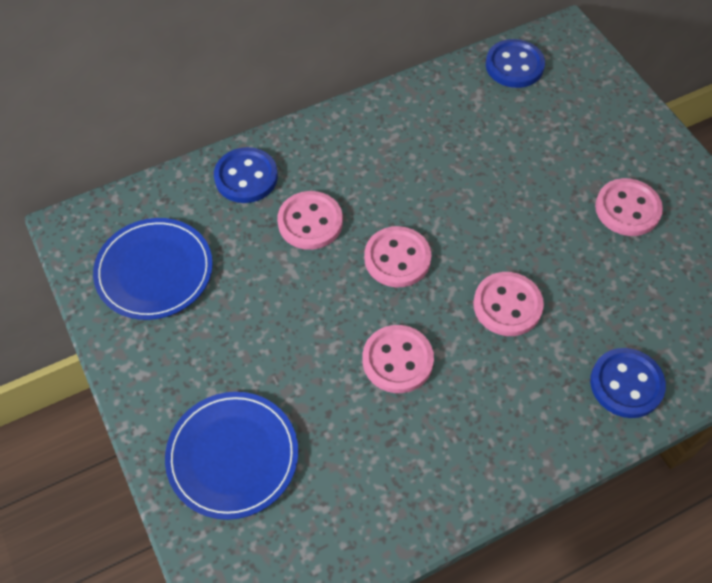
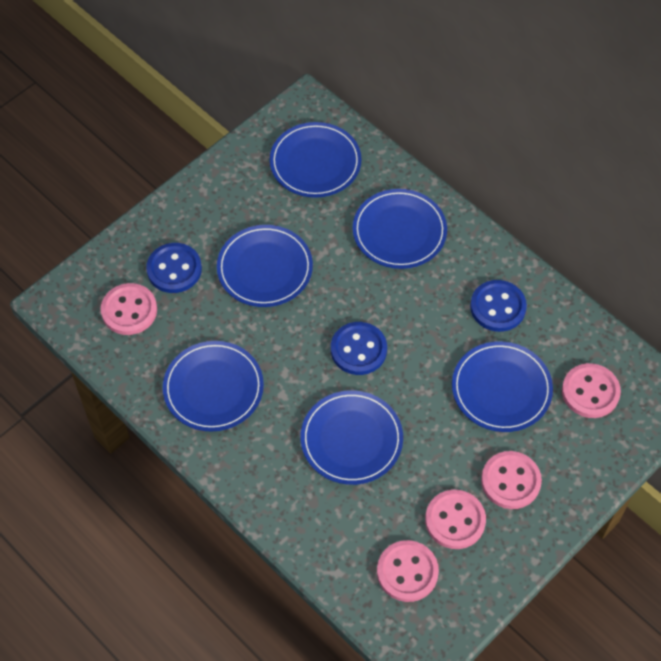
blue plate: [93,218,213,320] [165,392,298,520] = 2 -> [163,341,264,432] [217,225,313,307] [270,122,362,198] [300,390,403,485] [353,189,447,269] [452,341,553,432] = 6

